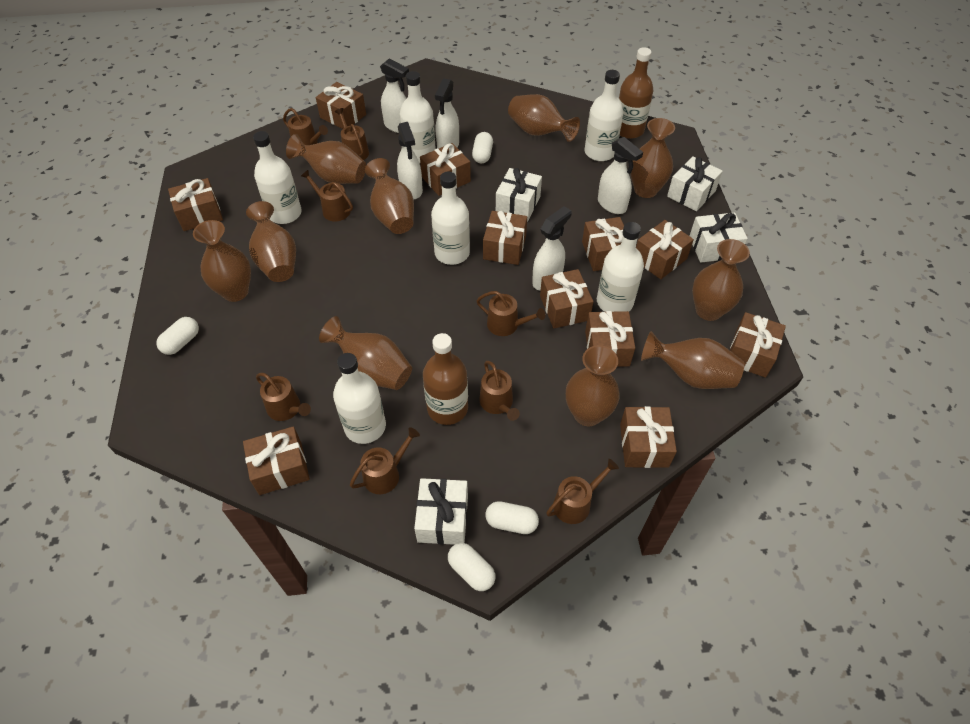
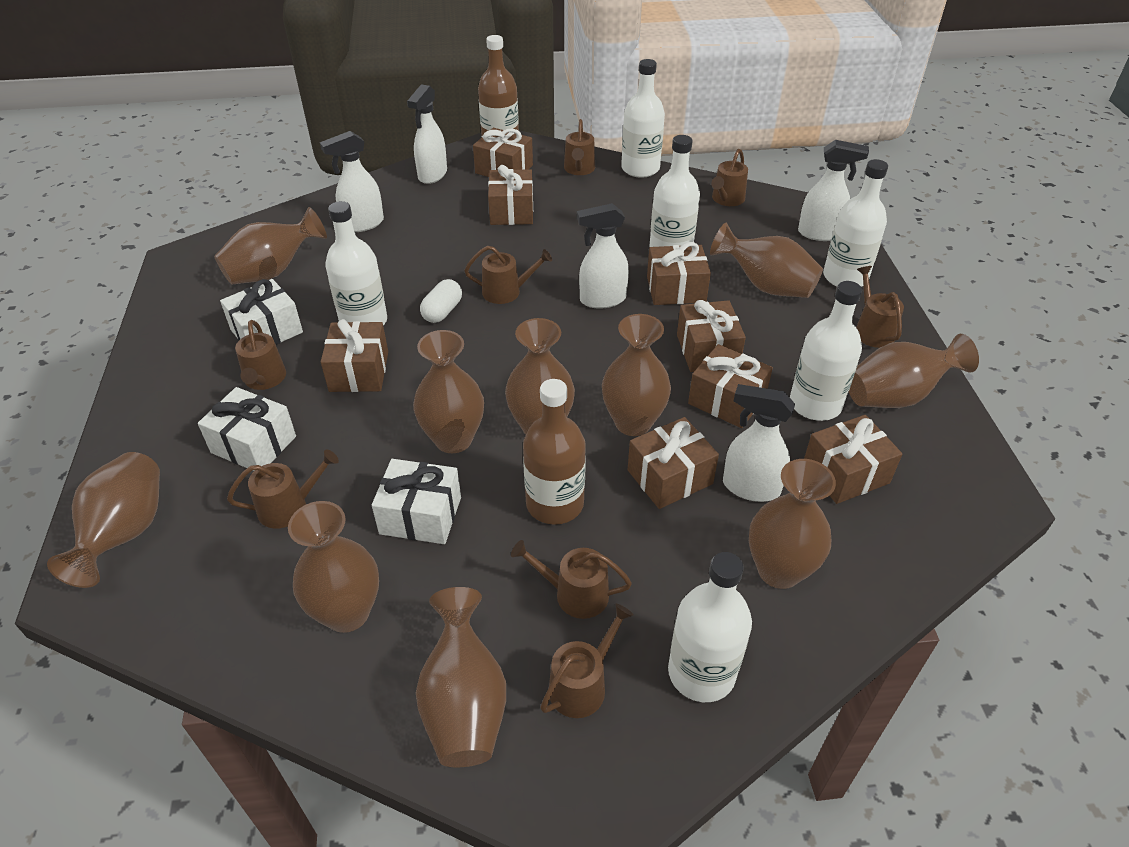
brown gift: [168,178,223,231] [243,426,310,495] [316,82,366,129] [420,143,471,196] [483,211,527,265] [540,269,594,328] [582,217,624,271] [585,311,635,367] [620,406,677,468] [636,220,694,279] [730,312,786,378] = 11 -> [321,319,388,392] [473,128,533,177] [488,165,533,225] [628,417,719,509] [647,242,711,305] [677,300,746,372] [688,344,773,428] [804,415,903,504] = 8
white capsule: [157,317,199,355] [448,543,495,591] [472,132,493,163] [485,501,539,534] = 4 -> [420,279,462,323] = 1
white gift: [414,478,468,545] [496,168,542,222] [667,156,723,211] [690,212,748,263] = 4 -> [198,387,296,471] [220,279,303,345] [372,459,461,544] = 3

